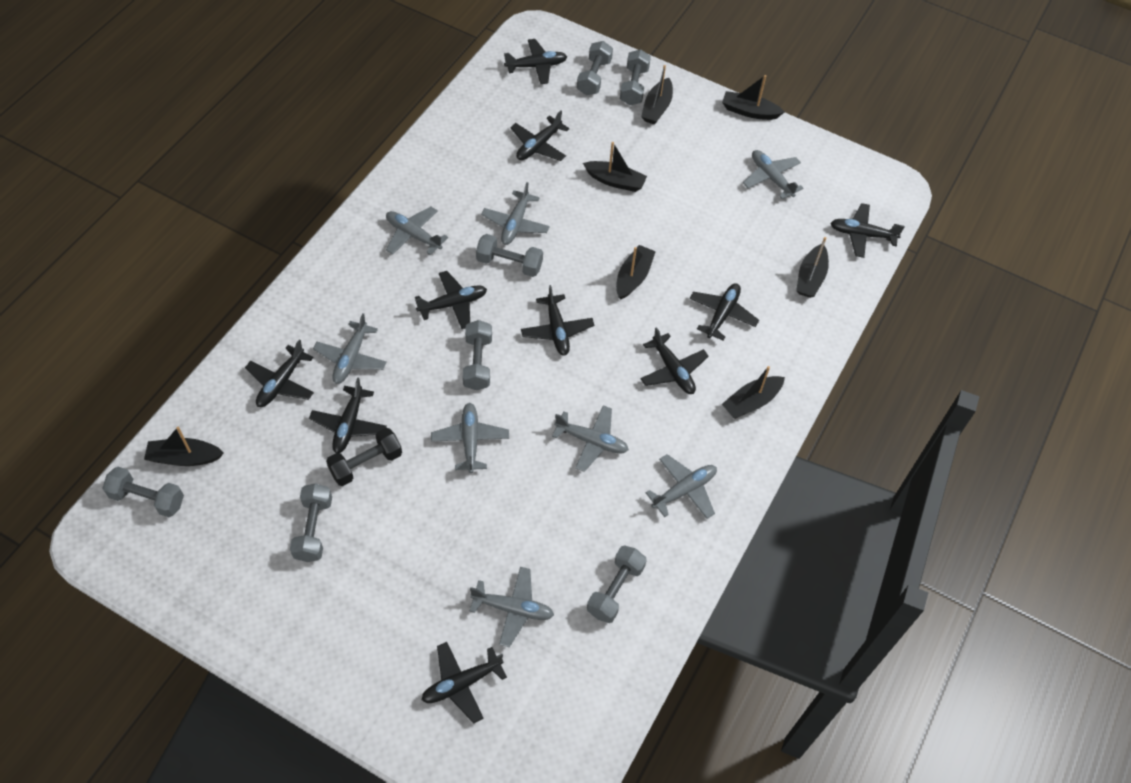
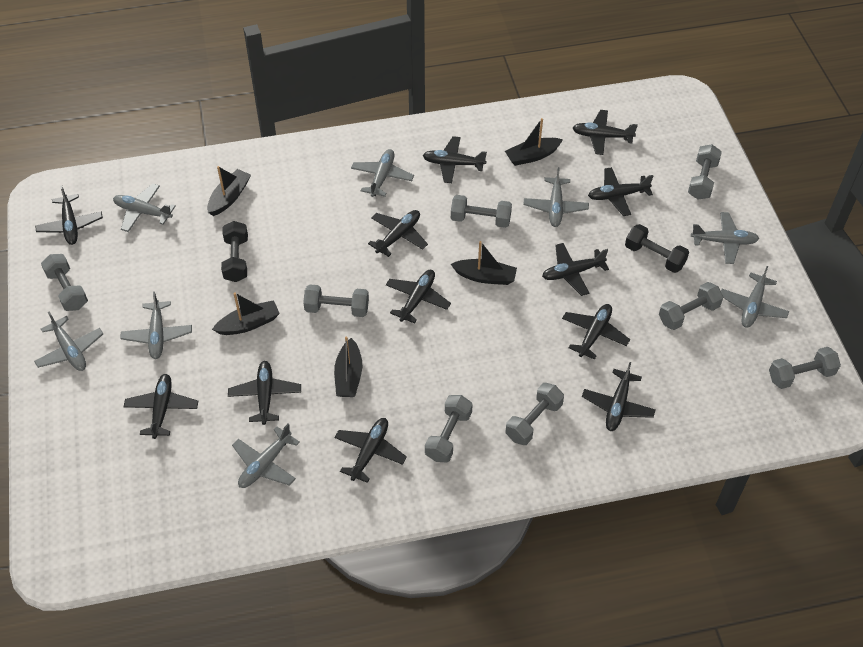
black boat: [144,427,224,466] [583,142,647,192] [616,245,656,299] [641,65,673,124] [722,75,784,120] [722,366,785,419] [796,237,829,298] = 7 -> [207,166,251,216] [212,292,280,335] [334,336,362,397] [451,241,517,285] [505,118,563,166] = 5
black dumbbell: [326,428,402,486] = 1 -> [221,221,248,282] [625,224,689,273] = 2
black plane: [245,340,314,407] [309,377,387,453] [415,271,487,329] [422,642,507,723] [504,39,567,84] [510,111,569,161] [521,285,594,356] [640,327,709,394] [690,283,759,341] [831,203,905,258] = 10 -> [35,185,103,245] [124,374,198,439] [228,361,301,425] [334,418,407,483] [368,210,428,257] [386,270,451,323] [422,136,487,183] [542,243,609,296] [562,304,630,360] [573,110,638,155] [582,362,656,431] [588,167,653,216] = 12
grey dumbbell: [102,467,184,517] [290,483,332,562] [463,320,492,390] [476,234,543,277] [577,41,613,96] [587,545,647,623] [620,49,651,105] = 7 -> [41,254,88,311] [303,284,369,317] [425,395,473,463] [451,195,512,228] [505,383,564,445] [659,282,723,330] [688,144,722,199] [769,347,841,389] = 8

